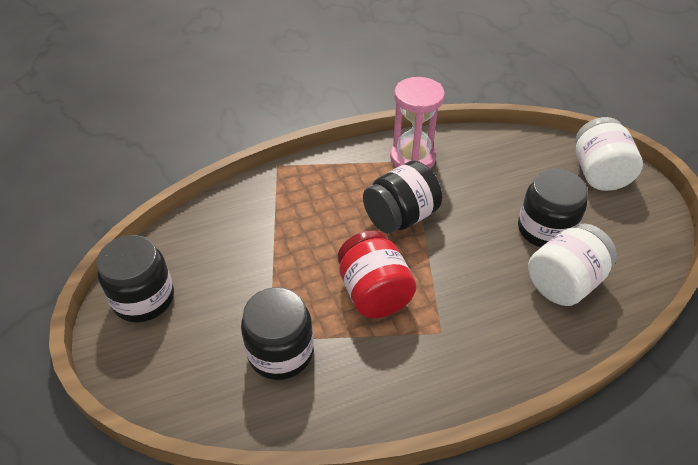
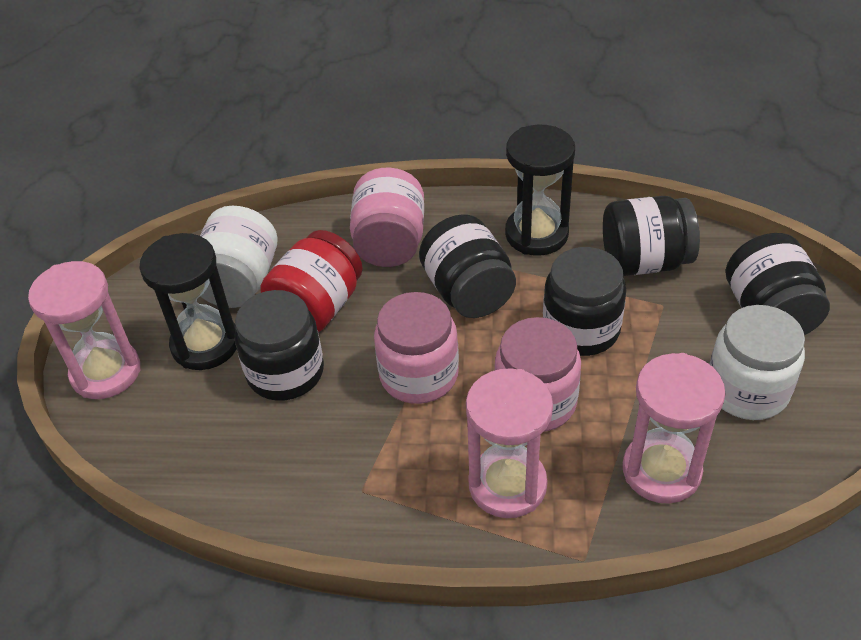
black hourglass: none = 0 -> [139,233,237,370] [505,125,575,256] = 2
black jar: [96,235,174,322] [241,287,314,380] [363,161,442,234] [518,169,588,247] = 4 -> [234,290,324,401] [419,214,516,318] [543,247,627,356] [603,196,700,276] [726,233,830,335] = 5
pink hourglass: [390,77,445,168] = 1 -> [28,261,140,399] [466,368,553,518] [623,353,725,504] = 3
pink jar: none = 0 -> [350,168,424,267] [374,292,459,404] [495,317,581,432] = 3

